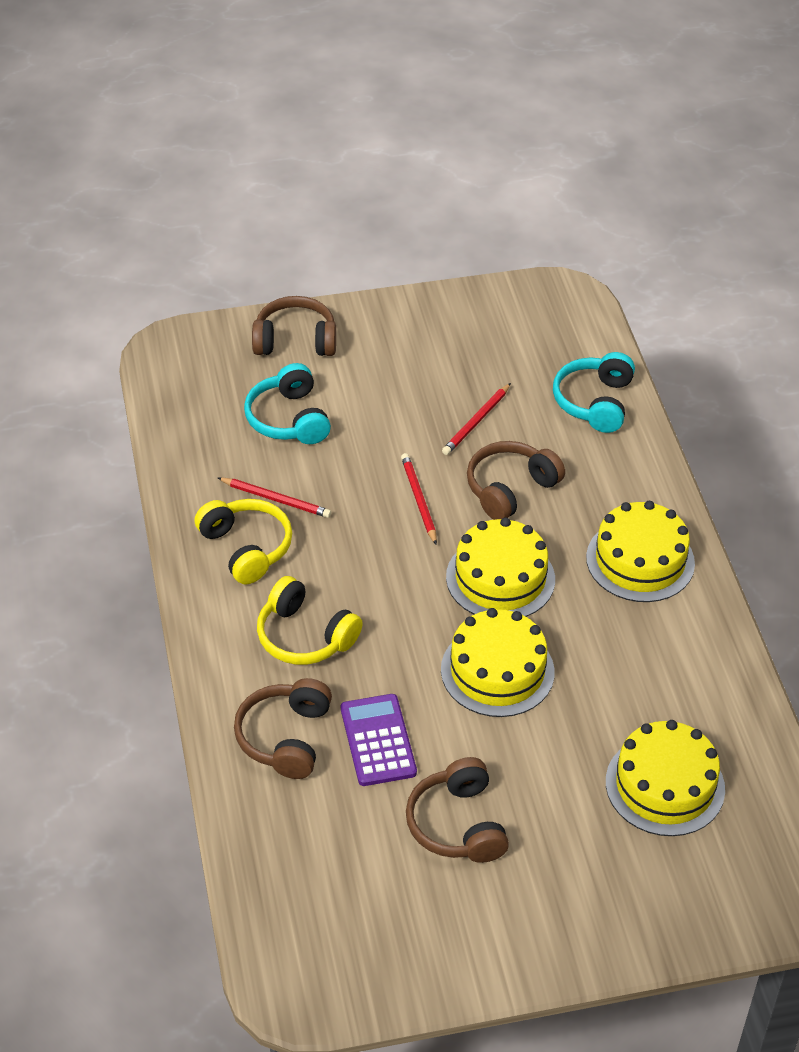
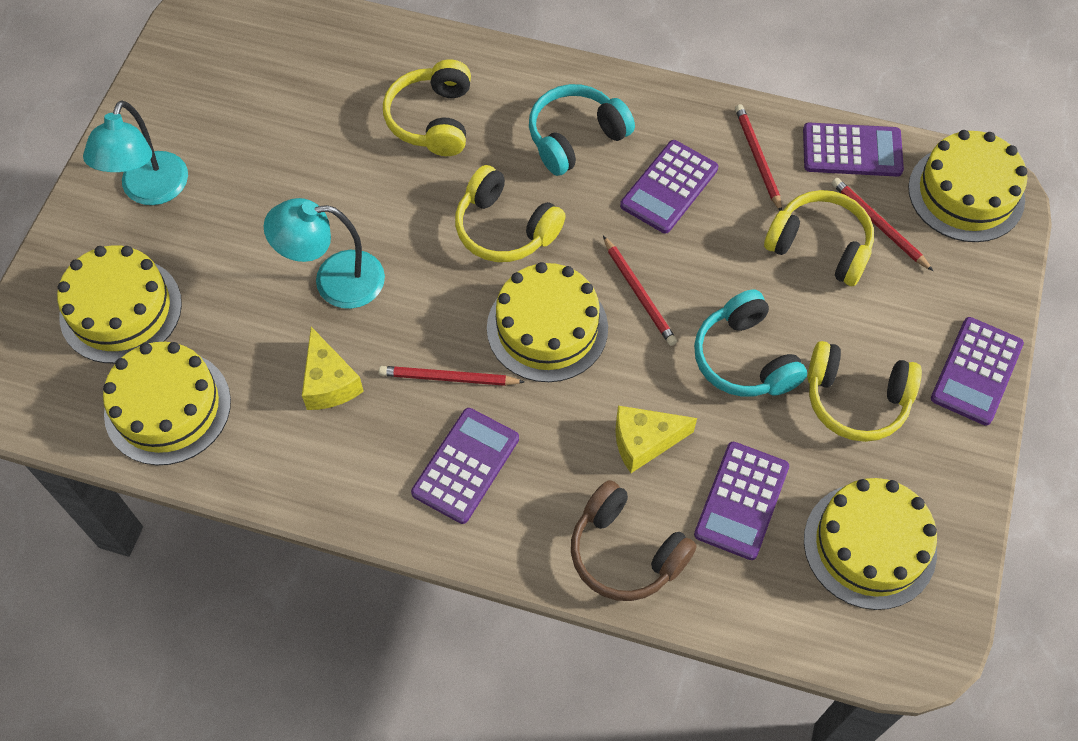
brown headphones: [234,678,332,779] [252,296,336,356] [406,757,509,863] [467,441,565,520] = 4 -> [571,480,697,601] = 1
purple calculator: [341,694,417,786] = 1 -> [411,408,519,524] [620,140,718,234] [694,442,789,560] [803,123,904,177] [931,317,1024,426] = 5
red pencil: [218,477,331,518] [401,453,437,545] [442,383,511,455] = 3 -> [379,366,524,386] [603,236,677,346] [735,104,782,211] [832,178,933,271] = 4
turquoise lamp: none = 0 -> [83,100,188,205] [264,198,385,309] = 2
yellow cake: [441,608,555,717] [446,518,555,617] [586,501,695,602] [606,720,725,836] = 4 -> [57,245,182,363] [103,342,231,465] [487,262,608,382] [804,478,937,610] [908,130,1027,242] = 5
yellow cheese: none = 0 -> [302,327,364,410] [615,406,697,473] = 2
yellow headphones: [194,499,292,584] [257,576,363,665] = 2 -> [383,59,471,156] [455,165,565,262] [764,190,874,286] [807,341,922,442] = 4

